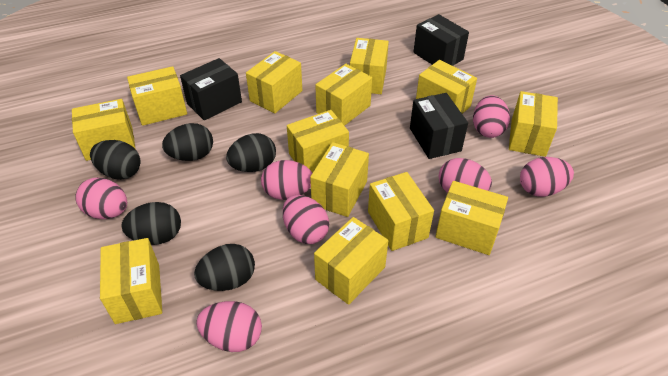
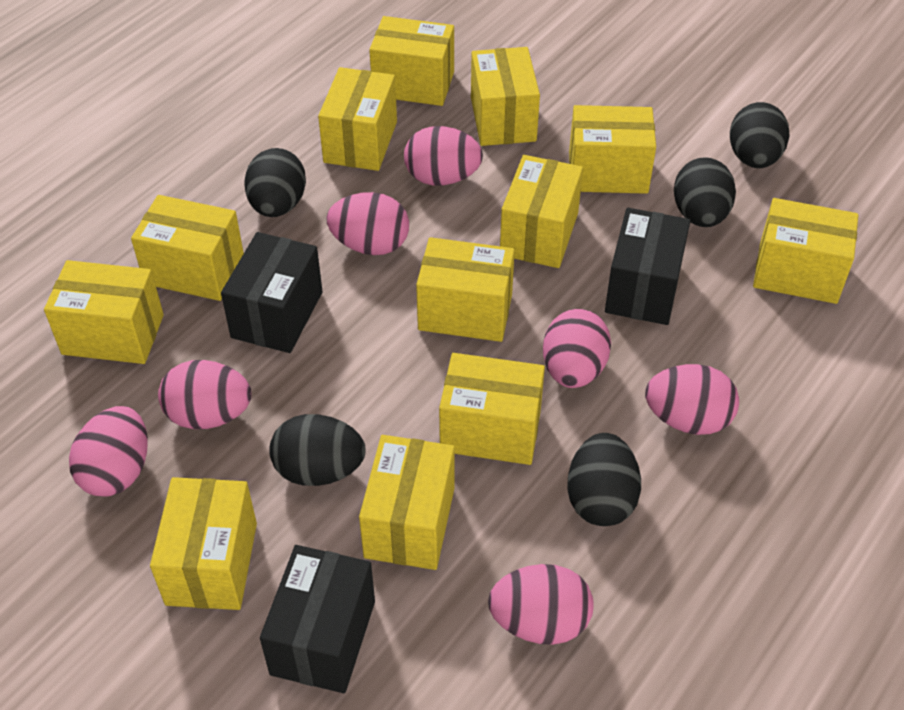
yellow box: [72,99,136,161] [100,238,162,324] [127,66,187,126] [246,51,302,113] [287,110,349,173] [310,142,369,217] [314,217,388,305] [315,64,372,126] [350,38,389,94] [368,172,434,251] [416,60,477,114] [435,181,508,255] [509,91,558,157] = 13 -> [44,260,164,364] [131,195,244,301] [150,477,257,610] [318,67,397,171] [359,435,455,570] [369,16,454,106] [416,237,515,342] [439,353,545,465] [471,47,540,146] [500,155,583,268] [569,105,656,194] [753,198,858,304] = 12

